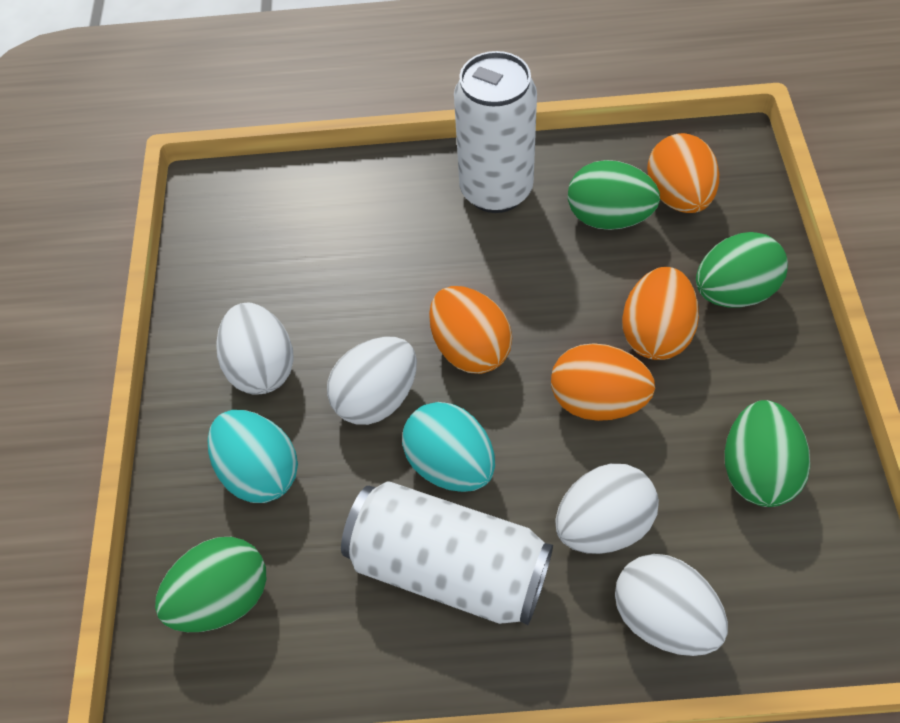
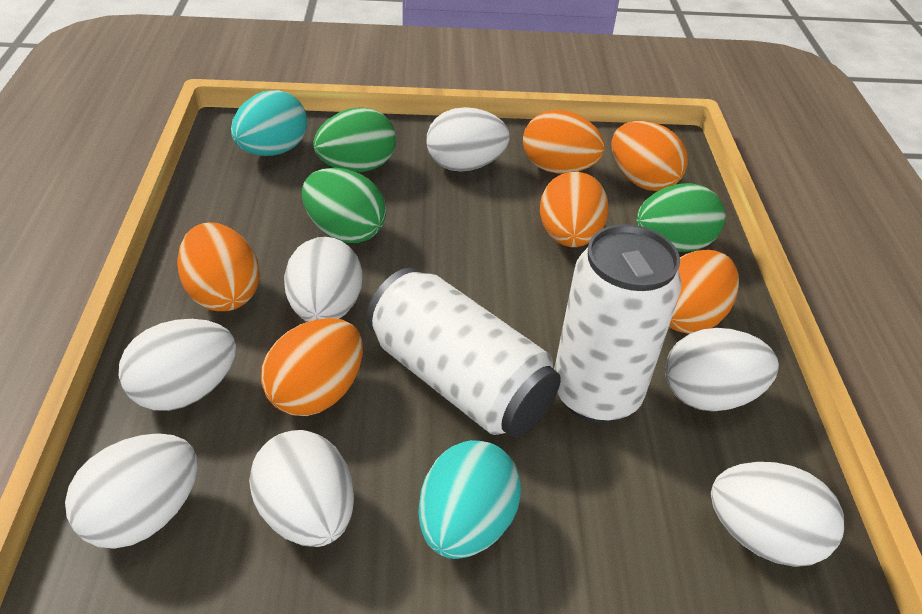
green egg: [155,537,266,632] [568,160,660,230] [696,232,788,308] [725,400,810,507] = 4 -> [302,168,386,243] [313,107,396,172] [637,183,725,252] = 3
orange egg: [429,286,512,374] [551,343,655,421] [622,267,699,360] [647,133,719,213] = 4 -> [177,222,260,311] [261,318,363,416] [523,110,605,174] [540,172,609,247] [611,121,688,191] [669,250,739,334] = 6
white egg: [216,303,294,395] [327,337,417,425] [555,464,659,554] [615,554,728,656] = 4 -> [65,433,198,549] [119,319,236,411] [249,430,354,547] [284,237,362,322] [426,107,510,172] [665,328,779,411] [711,462,844,567] = 7

